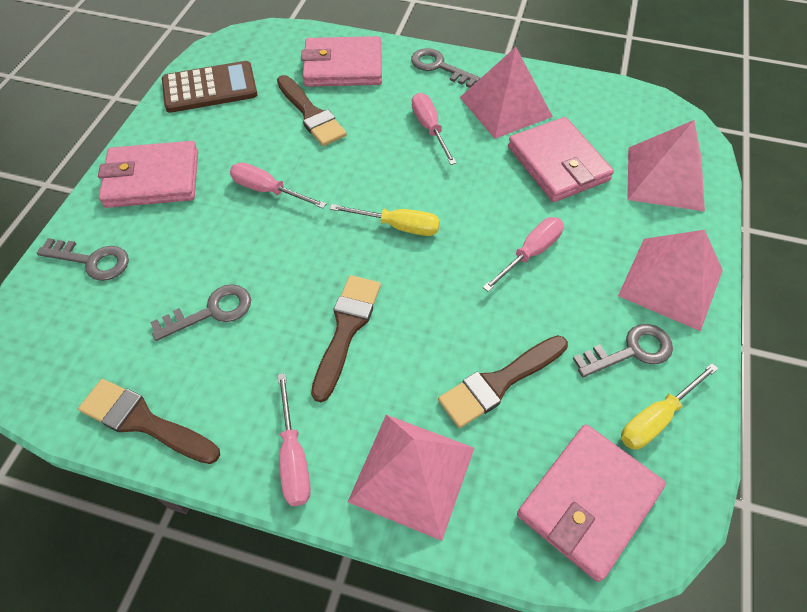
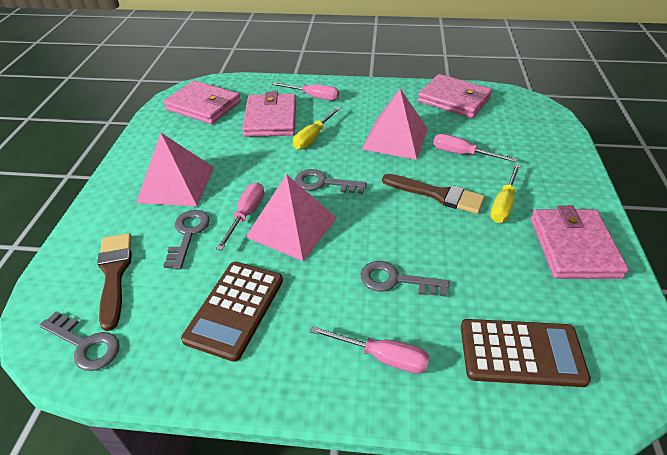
brown brush: [78,379,220,464] [277,75,347,146] [311,275,381,402] [438,335,568,428] = 4 -> [97,233,132,331] [382,174,485,214] = 2
brown calculator: [162,61,258,113] = 1 -> [181,262,283,362] [461,319,591,387] = 2
pink pyramid: [348,415,474,541] [460,47,553,139] [618,230,723,331] [627,120,705,211] = 4 -> [136,133,214,206] [246,174,337,261] [362,89,428,160] = 3

